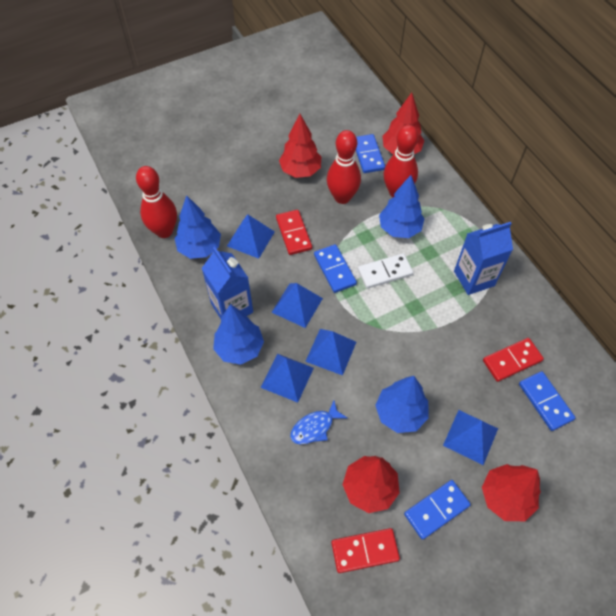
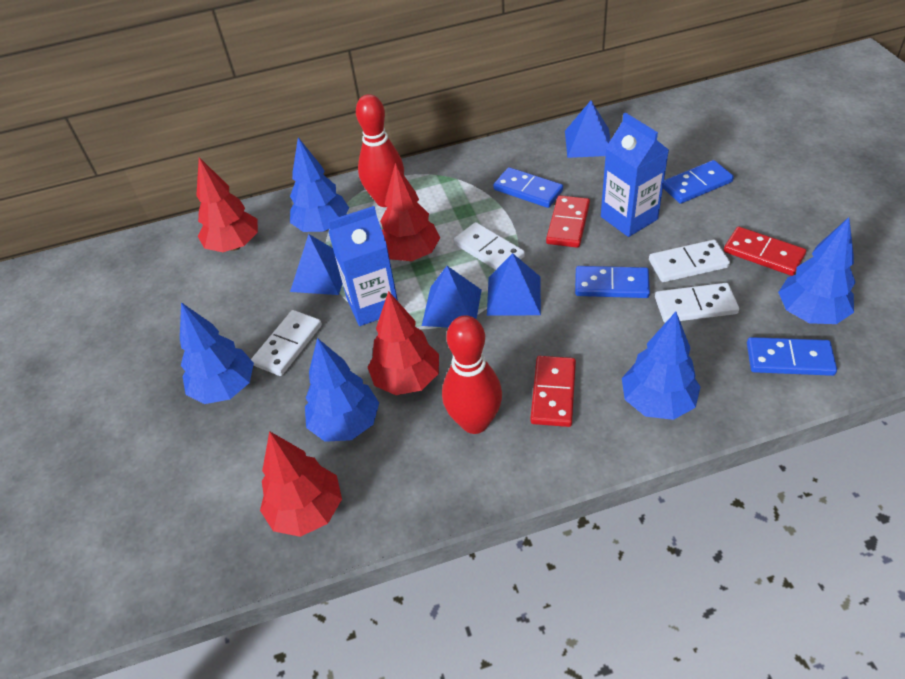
blue fish: [290,400,347,444] = 1 -> none = 0
blue pyramid: [227,214,275,259] [261,354,314,403] [271,283,323,328] [305,329,356,375] [443,410,498,465] = 5 -> [290,234,342,295] [422,266,482,328] [487,253,541,316] [565,100,611,158] = 4
blue tree: [175,195,221,259] [213,304,264,365] [375,376,429,433] [379,175,424,238] = 4 -> [180,302,254,404] [290,137,349,232] [305,338,379,442] [622,312,701,420] [778,217,856,324] = 5
red bowling pin: [136,166,177,238] [327,130,361,204] [383,125,419,197] = 3 -> [356,94,404,207] [442,315,502,434] = 2
white domino: [358,253,413,289] = 1 -> [251,310,322,376] [454,222,525,270] [649,240,730,282] [655,283,739,323] = 4

